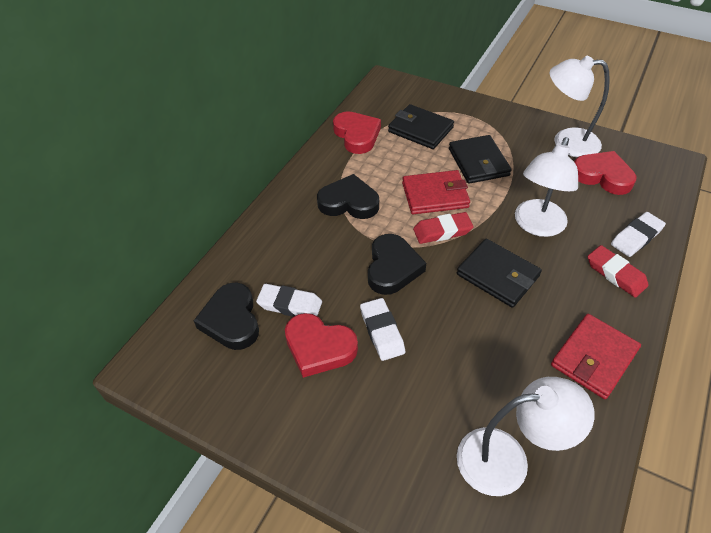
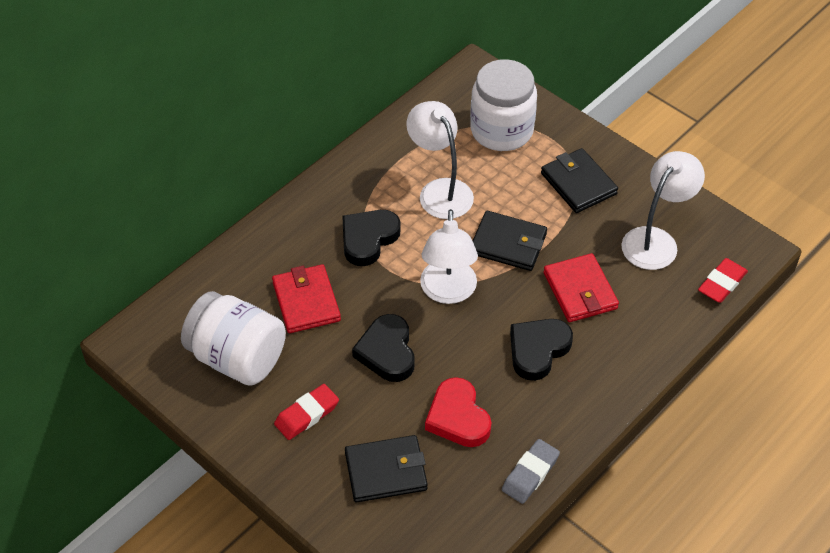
grey eraser: none = 0 -> [502,439,560,504] = 1
red heart: [285,313,358,378] [333,111,381,154] [574,151,637,195] = 3 -> [425,377,492,447] = 1
white eraser: [256,284,322,317] [360,298,405,361] [611,212,666,257] = 3 -> none = 0
white jar: none = 0 -> [181,291,286,386] [470,59,537,151] = 2

